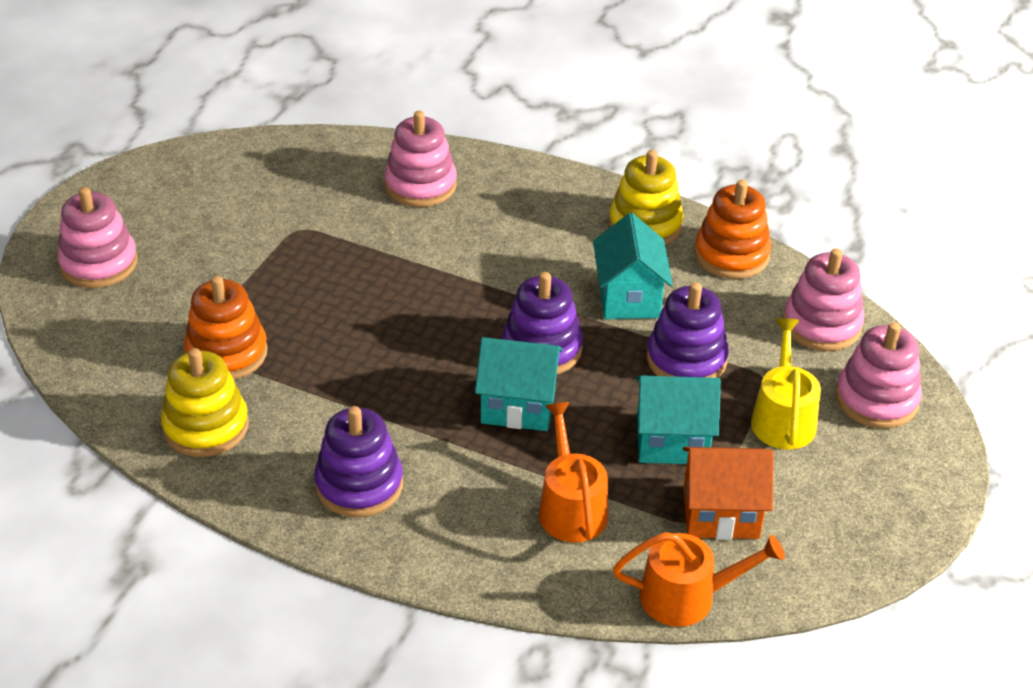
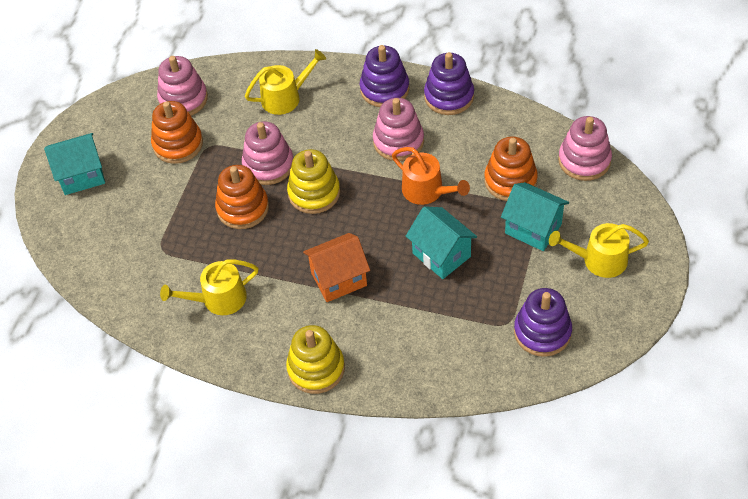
orange stacking toy: [184,275,268,379] [694,180,771,279] = 2 -> [151,101,203,164] [215,165,269,229] [484,137,538,201] = 3
orange watering can: [539,402,608,543] [613,532,785,627] = 2 -> [392,147,470,205] = 1
yellow watering can: [751,318,821,450] = 1 -> [160,259,259,315] [245,49,326,115] [549,223,649,278] = 3

